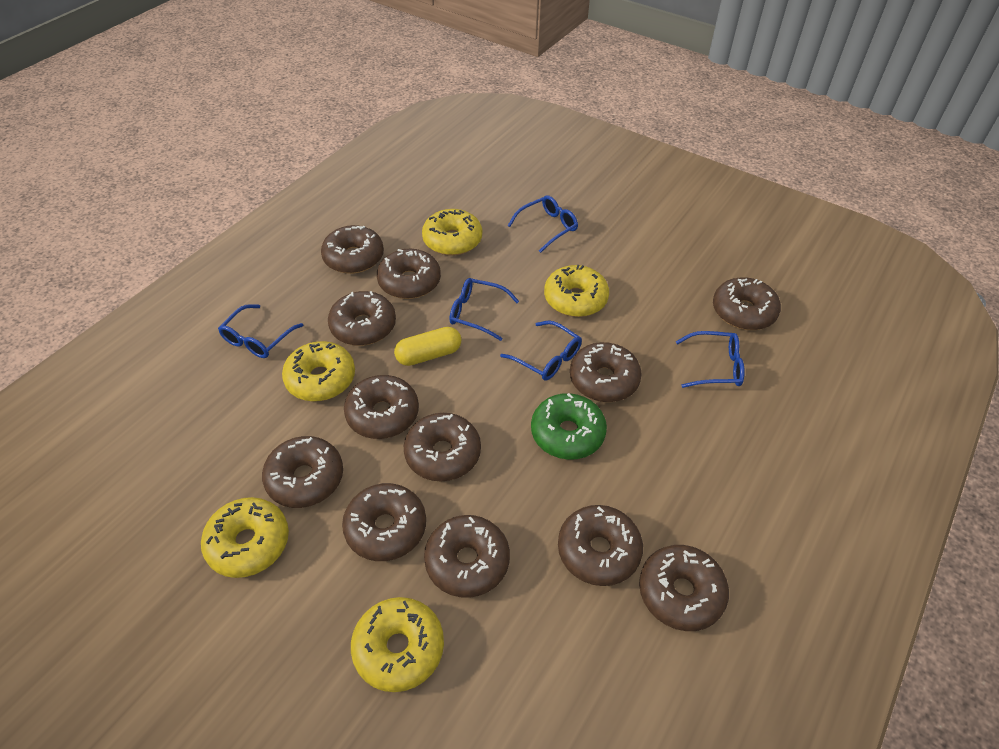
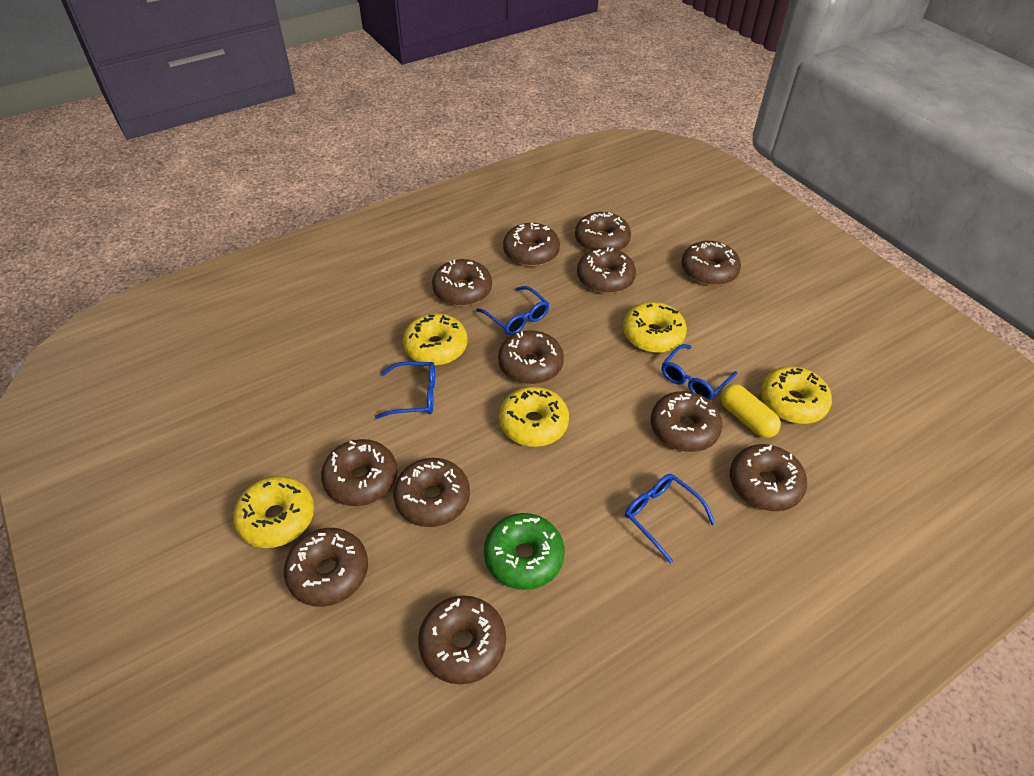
blue glasses: [218,304,304,358] [449,278,519,341] [500,321,582,381] [508,195,578,253] [676,331,745,388] = 5 -> [375,361,435,419] [476,286,549,335] [625,474,715,563] [662,344,737,400] = 4

